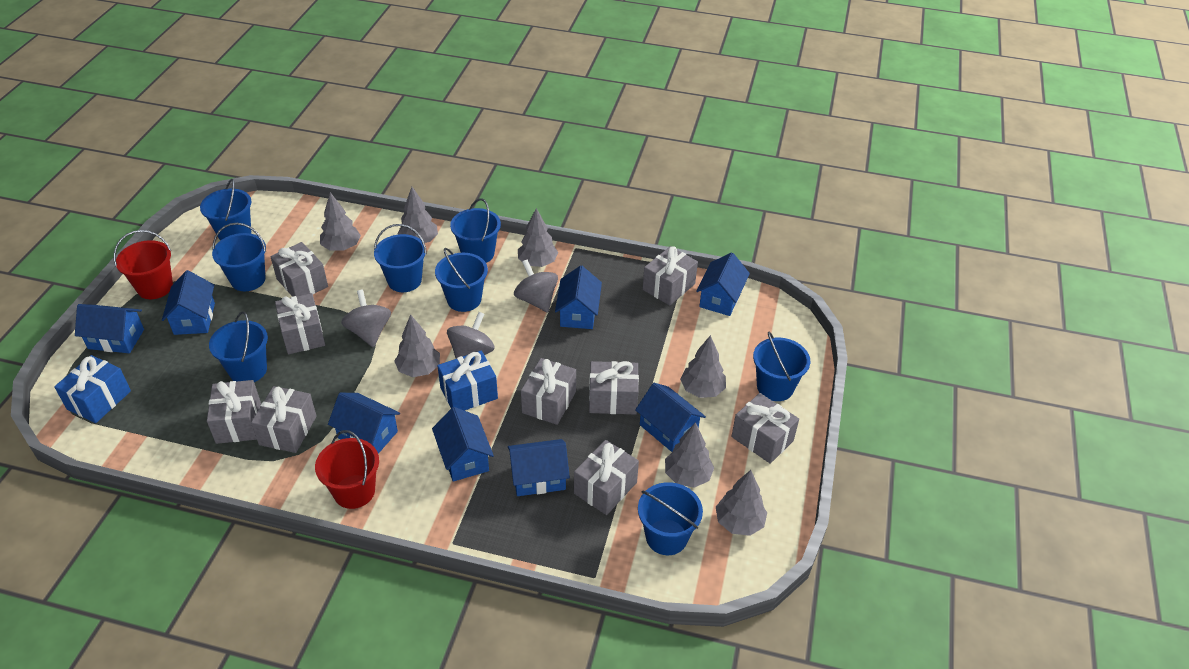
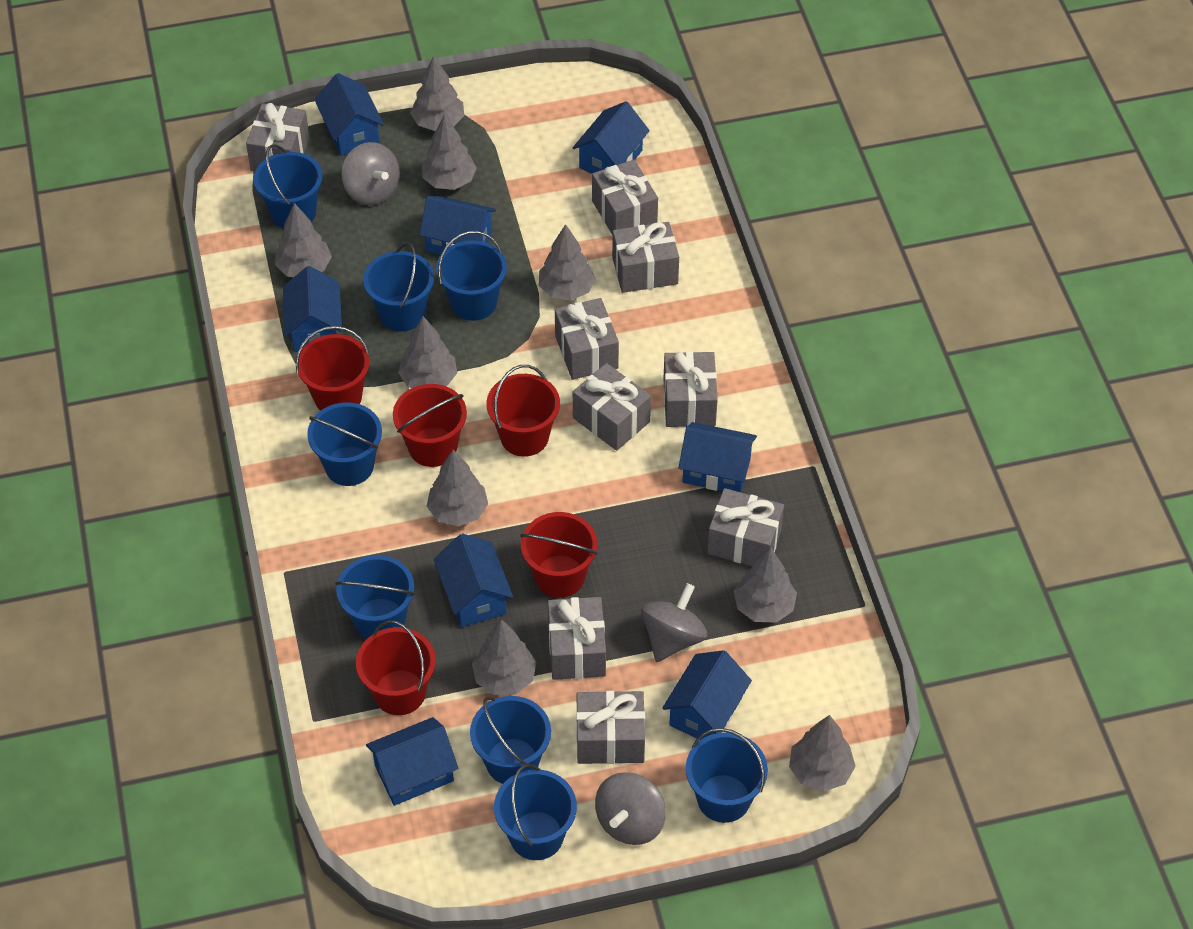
blue gift: [54,355,131,423] [437,350,498,411] = 2 -> none = 0
grey tree: [320,192,361,251] [394,314,440,377] [398,187,438,243] [518,208,558,267] [665,422,714,488] [680,335,726,398] [716,470,767,536] = 7 -> [275,203,332,277] [398,316,457,388] [410,55,464,131] [422,114,477,190] [427,450,488,526] [472,619,536,695] [539,224,596,300] [734,547,797,623] [789,715,856,792] = 9
red bucket: [114,230,173,299] [315,430,379,509] = 2 -> [296,326,370,411] [356,620,436,715] [393,384,467,467] [487,365,560,457] [520,512,598,598] = 5

